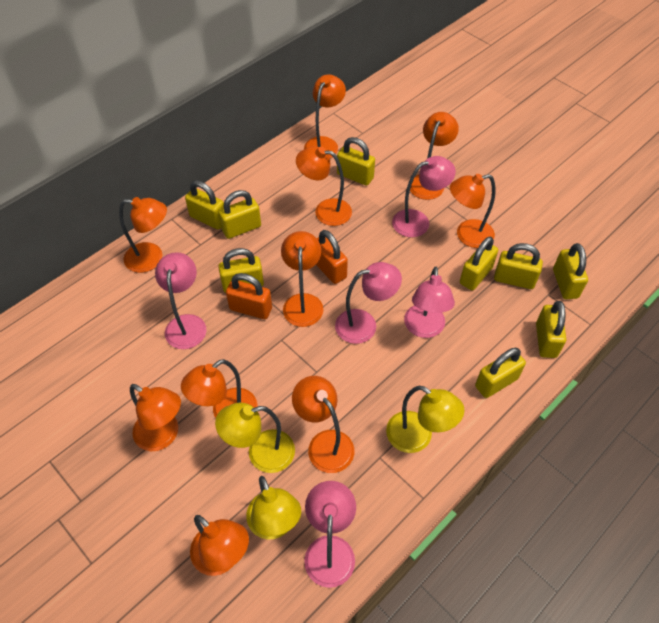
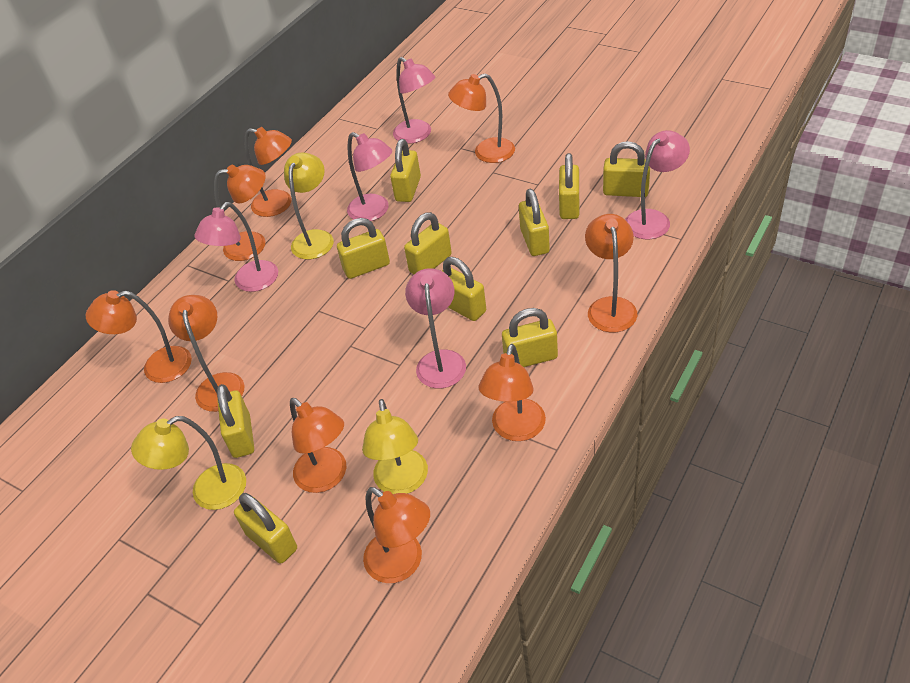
orange lamp: [119,197,167,273] [130,384,181,451] [181,359,257,418] [190,515,249,576] [281,231,324,327] [292,376,354,473] [296,146,352,226] [304,75,346,158] [410,112,459,200] [450,174,495,248] = 10 -> [86,290,192,383] [168,295,244,412] [214,165,266,261] [245,127,292,217] [290,398,346,493] [363,487,430,583] [448,74,515,163] [479,344,546,441] [585,214,638,333] = 9
orange padlock: [226,273,272,319] [316,230,348,284] = 2 -> none = 0
yellow padlock: [185,180,224,229] [218,190,261,239] [218,248,264,293] [337,137,375,186] [460,237,498,290] [475,348,526,398] [494,243,543,289] [536,301,566,358] [553,243,588,299] = 9 -> [217,384,254,458] [234,493,297,564] [337,218,390,279] [390,139,421,202] [404,212,452,274] [442,257,486,321] [502,308,558,367] [519,189,550,256] [559,153,579,219] [603,141,650,197] = 10

